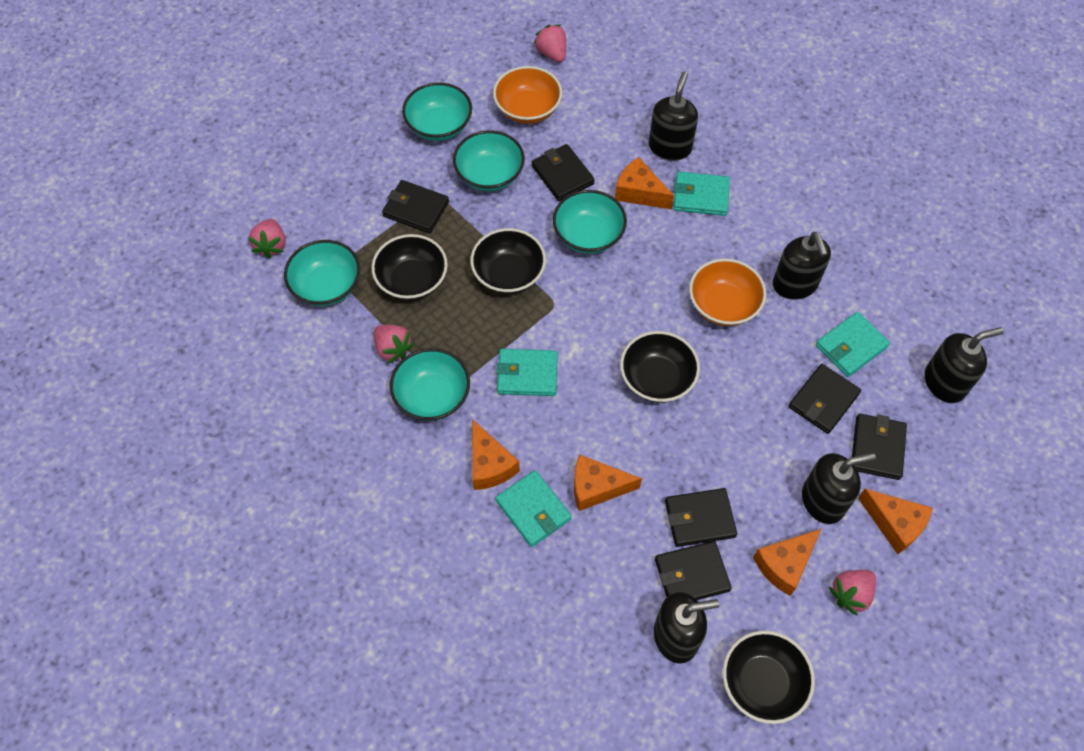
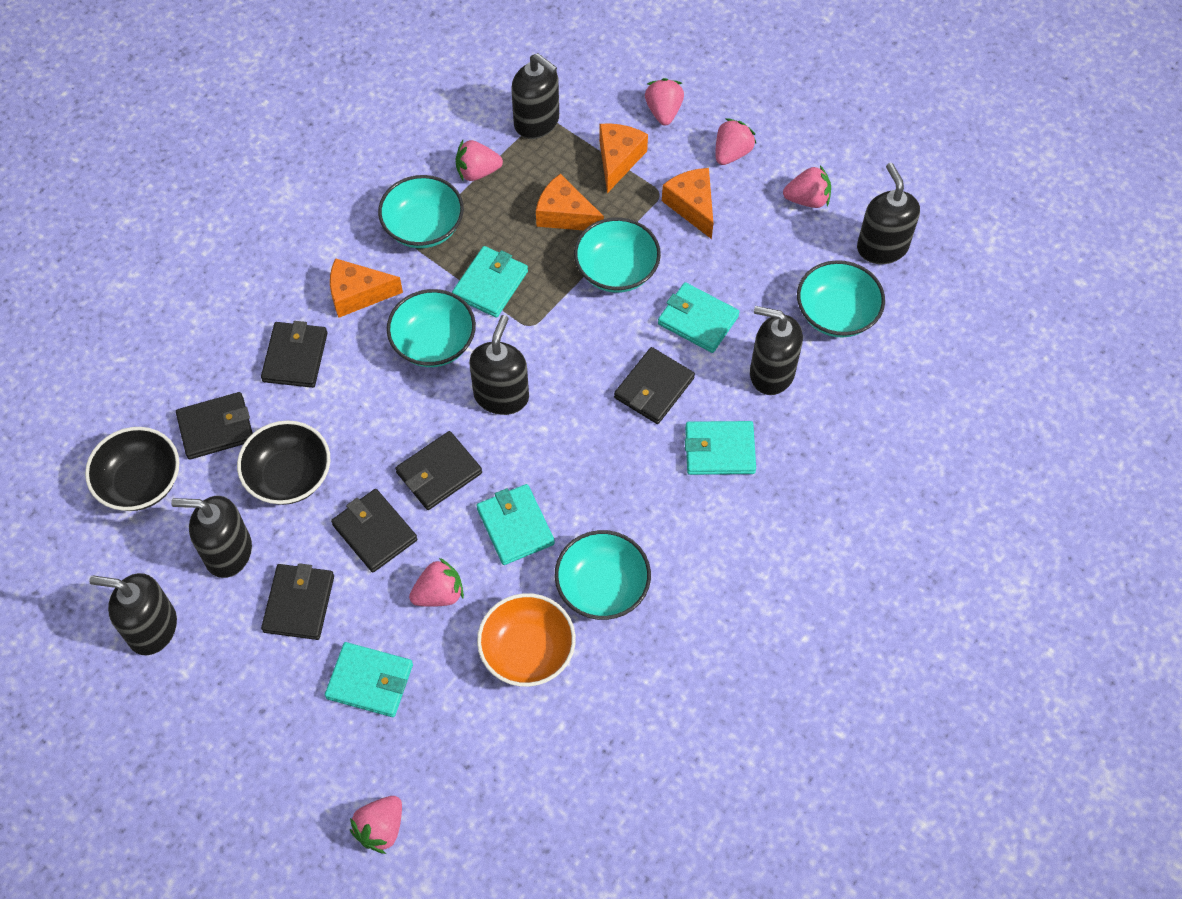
black bowl: [371,234,448,300] [470,228,546,294] [620,331,700,403] [723,631,815,724] = 4 -> [85,427,179,511] [237,420,330,505] = 2
black soap dispenser: [649,71,698,161] [654,592,719,664] [773,232,831,300] [802,453,876,524] [925,327,1004,403] = 5 -> [89,573,177,655] [171,496,252,578] [469,315,529,415] [511,53,559,139] [750,306,803,395] [857,163,920,264] = 6
orange bowl: [493,66,562,124] [689,258,766,326] = 2 -> [477,593,576,687] = 1
orange cheese: [472,419,520,490] [574,454,642,511] [615,157,674,209] [753,529,821,596] [858,489,933,554] = 5 -> [330,258,403,318] [536,174,604,230] [599,123,648,193] [662,168,713,239] = 4
pink strawberry: [248,219,286,259] [374,325,414,364] [534,24,566,62] [829,570,876,615] = 4 -> [350,796,402,854] [409,558,464,607] [456,140,503,181] [645,78,684,125] [715,118,756,165] [783,165,831,208] = 6
turquoise wallet: [496,349,558,396] [496,470,572,547] [673,172,730,216] [816,312,890,377] = 4 -> [325,642,413,717] [452,246,528,318] [477,484,555,565] [658,282,739,353] [685,421,756,475] = 5

